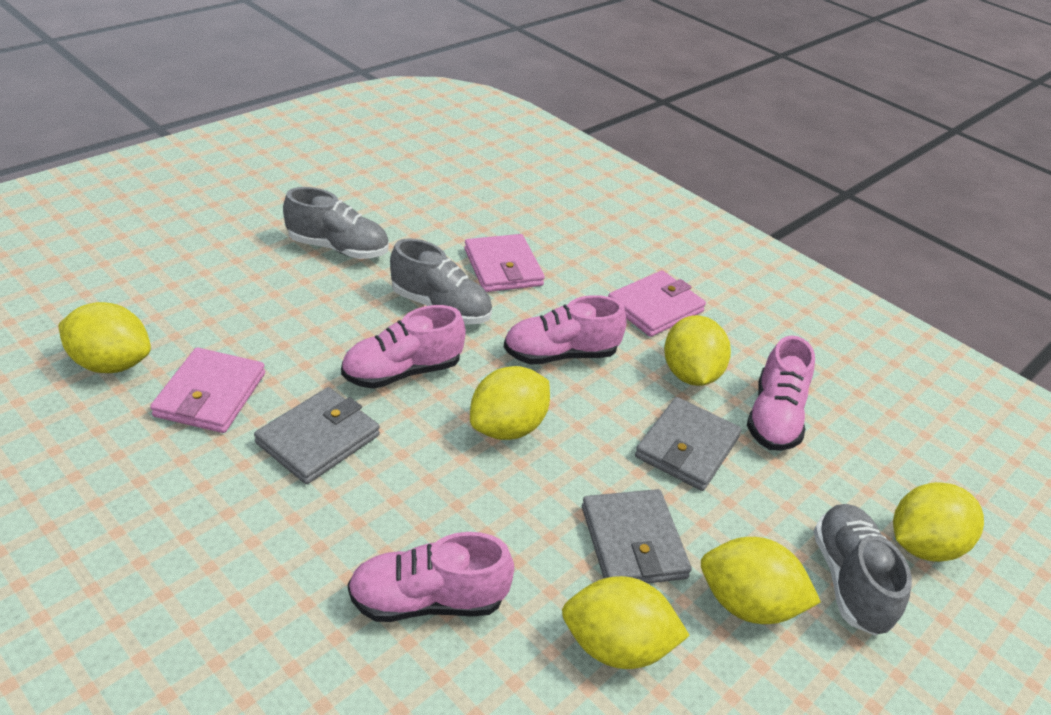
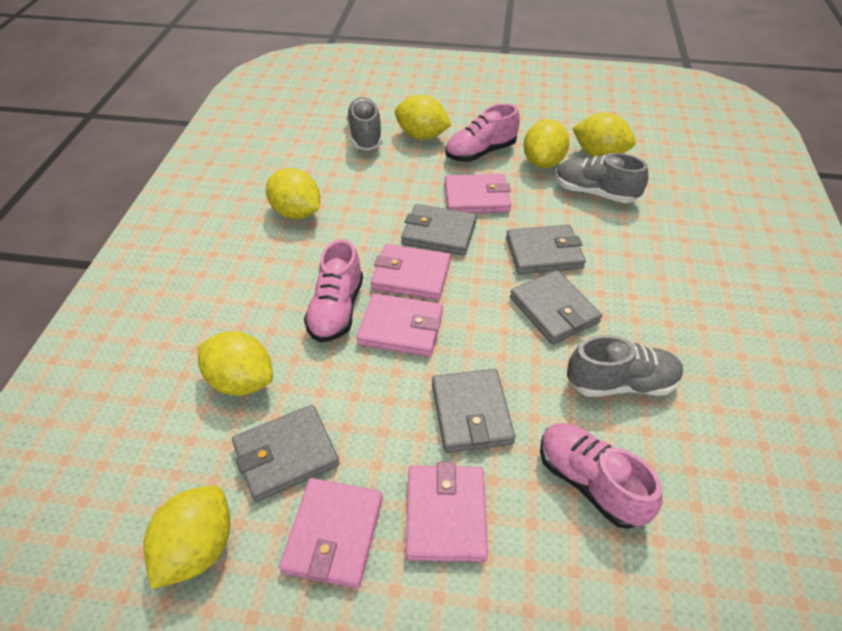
grey wallet: [254,387,380,484] [582,489,692,584] [635,397,742,491] = 3 -> [232,405,340,502] [401,204,477,256] [432,369,515,453] [506,224,586,274] [510,270,602,344] = 5
pink shoe: [341,305,466,389] [348,532,514,622] [504,295,627,364] [747,336,815,451] = 4 -> [304,239,363,342] [445,103,520,162] [540,423,663,529] = 3
pink wallet: [150,348,265,433] [464,234,545,292] [608,271,706,337] = 3 -> [279,478,383,589] [357,293,443,357] [371,244,451,300] [406,462,488,562] [445,174,511,213] = 5

